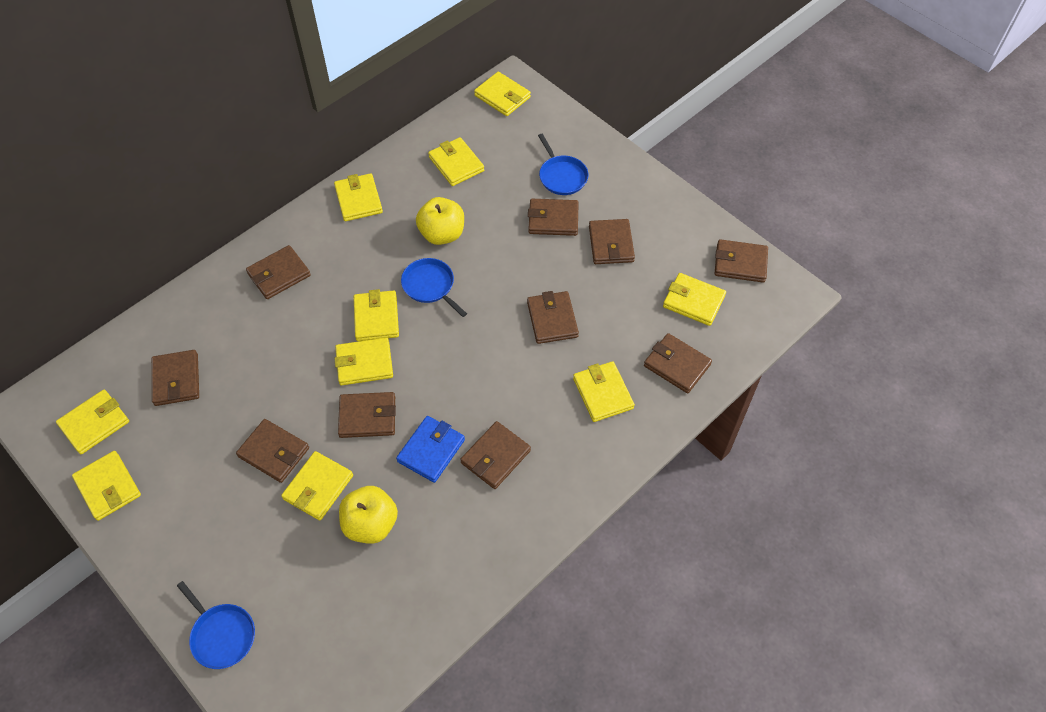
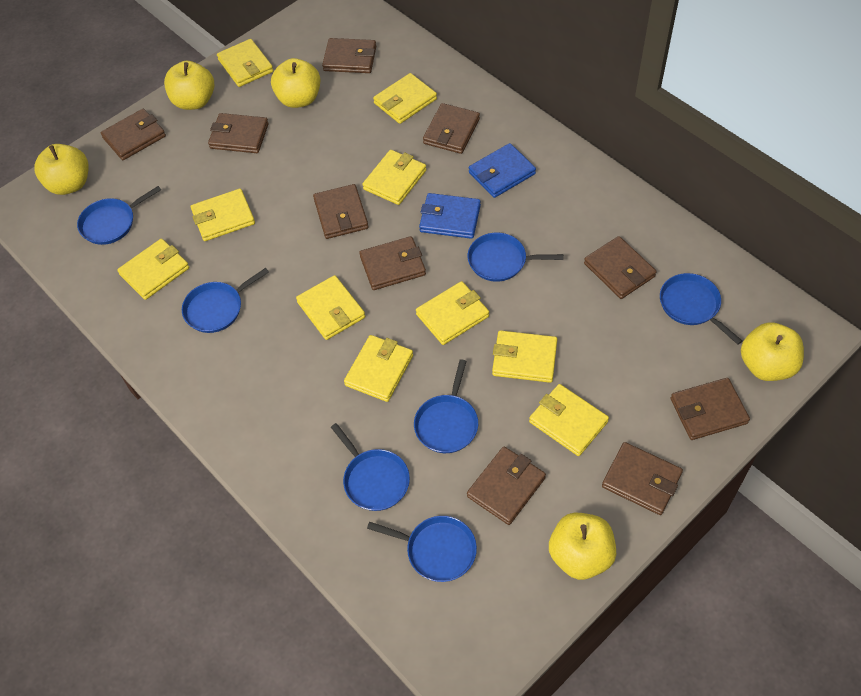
blue pan: [177,581,255,669] [401,258,467,317] [538,134,588,195] = 3 -> [77,186,161,245] [182,268,269,333] [331,423,410,511] [367,516,477,582] [414,359,478,453] [467,233,563,282] [660,273,742,345] = 7
blue wallet: [396,416,465,483] = 1 -> [419,193,481,239] [469,143,536,198] = 2
yellow apple: [339,486,398,544] [416,197,464,245] = 2 -> [34,144,89,195] [164,61,214,110] [271,58,321,108] [549,513,616,580] [741,322,804,381] = 5

